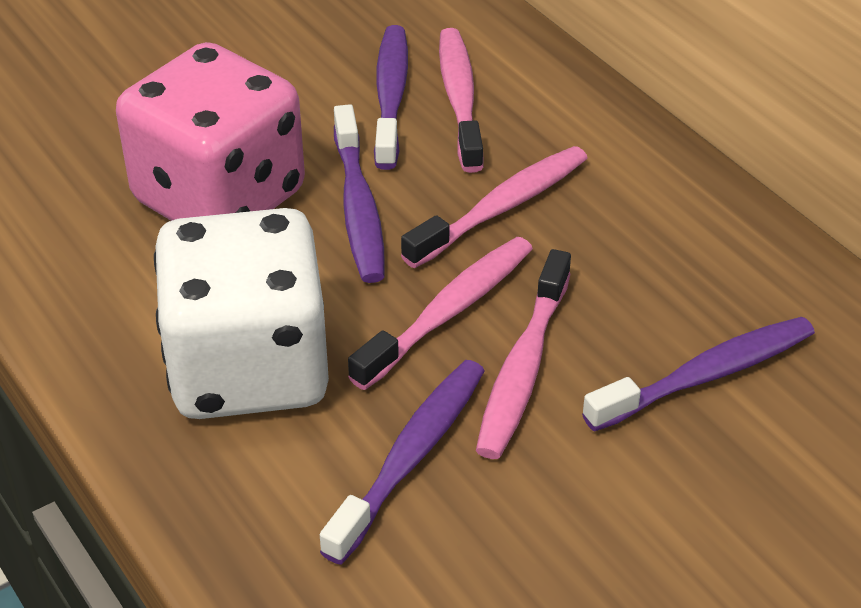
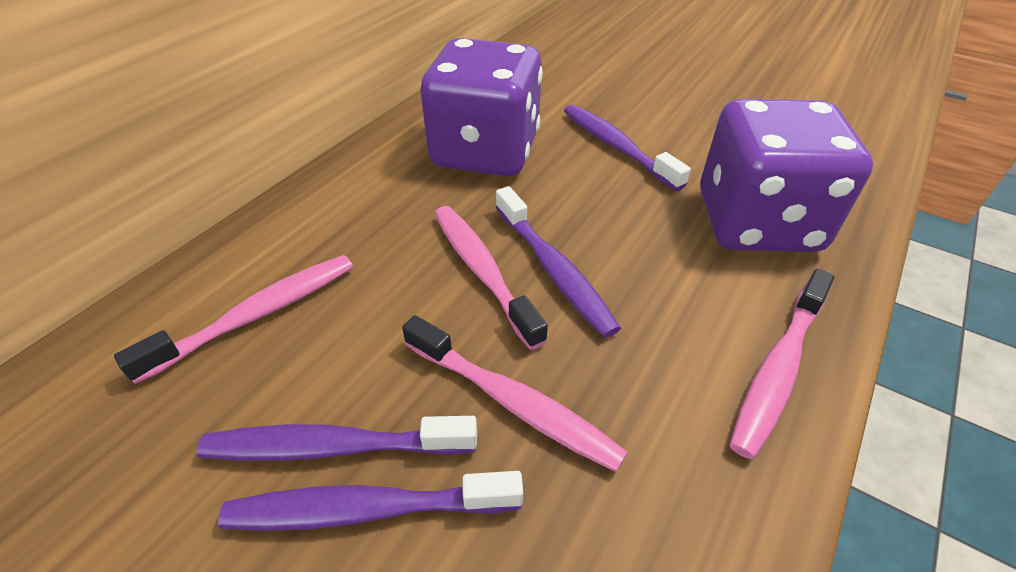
pink dice: [116,42,305,221] = 1 -> none = 0
purple dice: none = 0 -> [421,38,543,176] [700,99,873,252] = 2
white dice: [154,208,329,419] = 1 -> none = 0

